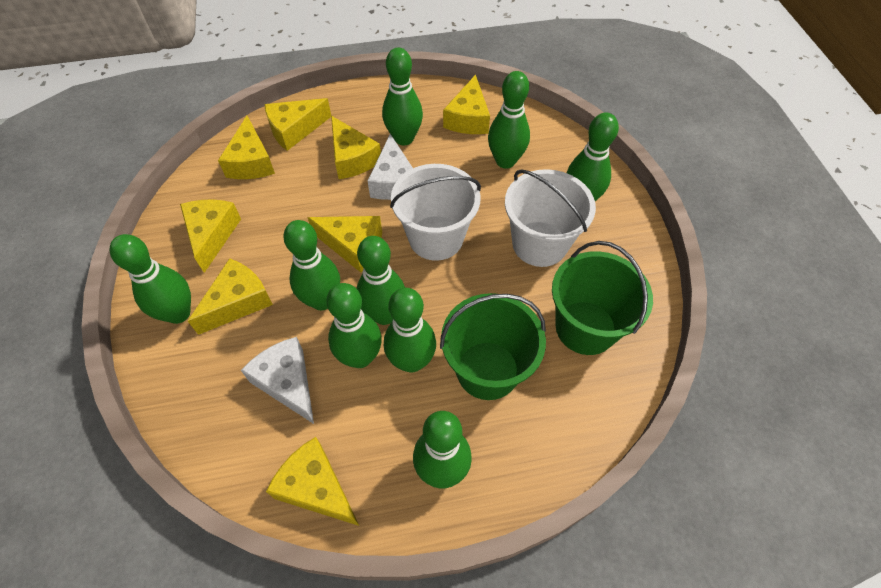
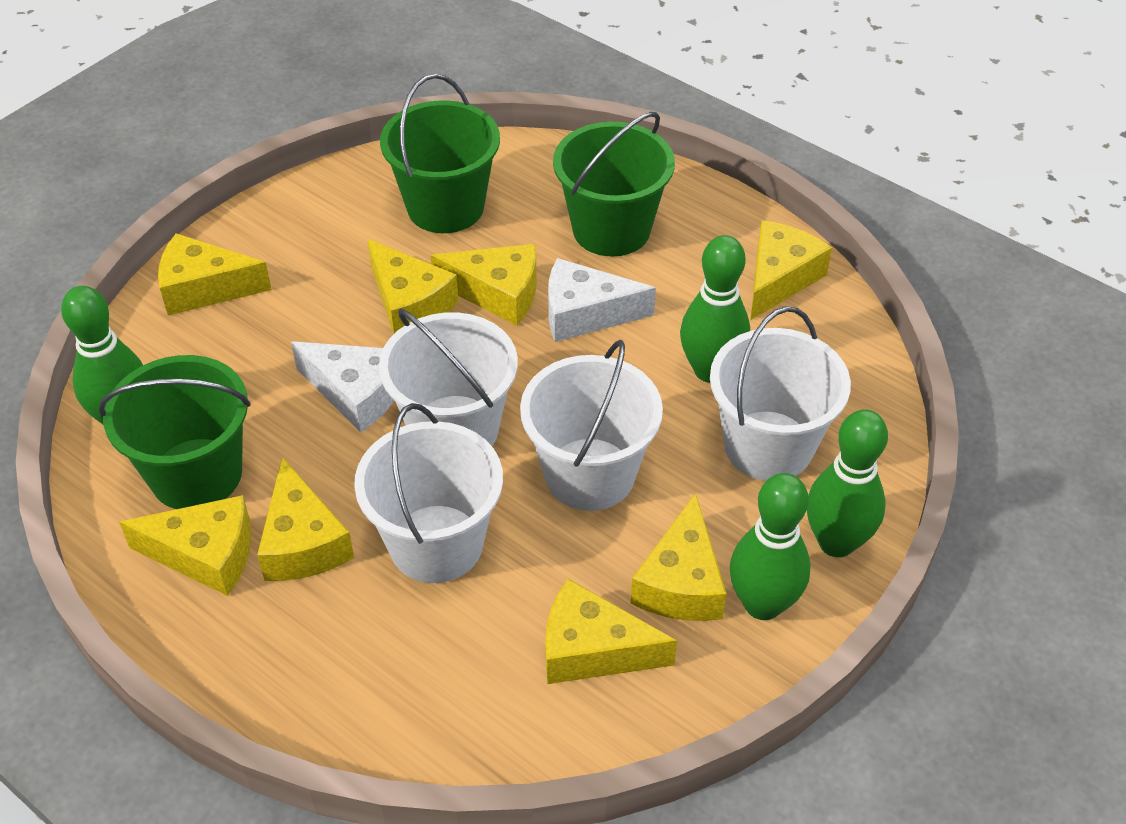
green bowling pin: [109,234,191,324] [283,220,340,310] [327,283,382,368] [356,236,405,325] [382,47,423,145] [384,288,436,373] [413,411,472,488] [488,71,530,169] [567,113,619,201] = 9 -> [61,286,143,424] [680,235,750,383] [730,473,811,620] [807,409,888,557] = 4
green bucket: [440,293,546,400] [552,241,653,355] = 2 -> [99,355,251,509] [380,74,500,233] [553,112,675,256] = 3
white bucket: [390,164,481,261] [505,169,596,267] = 2 -> [354,403,503,583] [379,309,518,446] [520,340,663,511] [710,306,851,481] = 4

